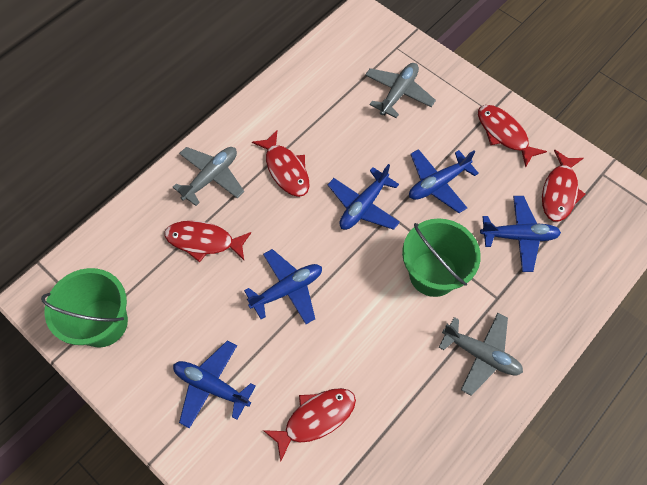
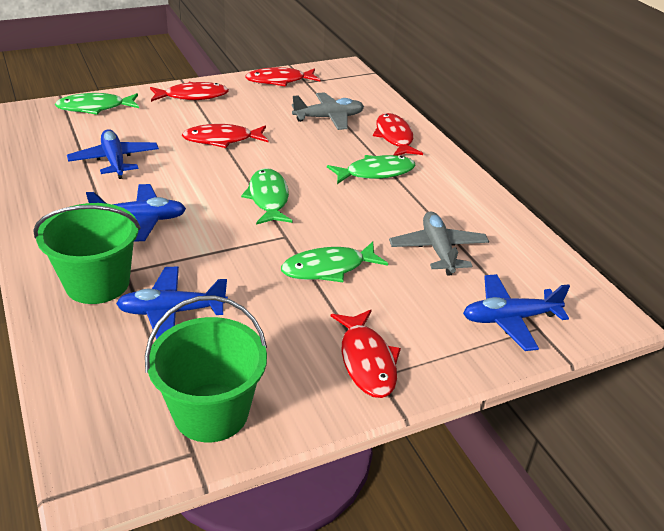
blue plane: [173,341,256,429] [244,249,322,324] [328,164,400,230] [409,149,479,213] [480,196,561,272] = 5 -> [67,129,159,179] [86,184,186,242] [116,267,228,339] [463,274,570,351] = 4
green fish: none = 0 -> [55,93,139,115] [241,168,293,225] [281,242,388,282] [327,155,416,184] = 4
grey plane: [173,147,244,206] [365,63,436,118] [439,313,523,396] = 3 -> [292,92,364,130] [389,211,489,276] = 2

